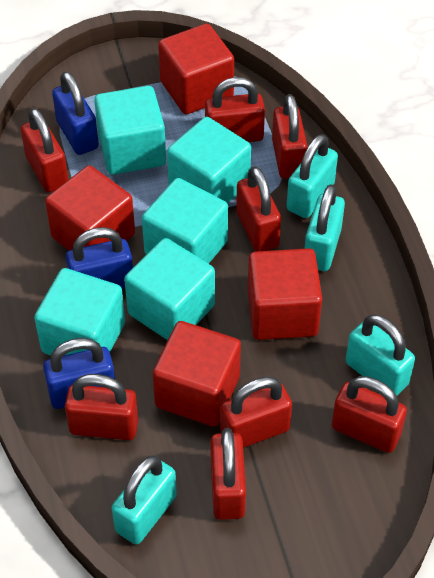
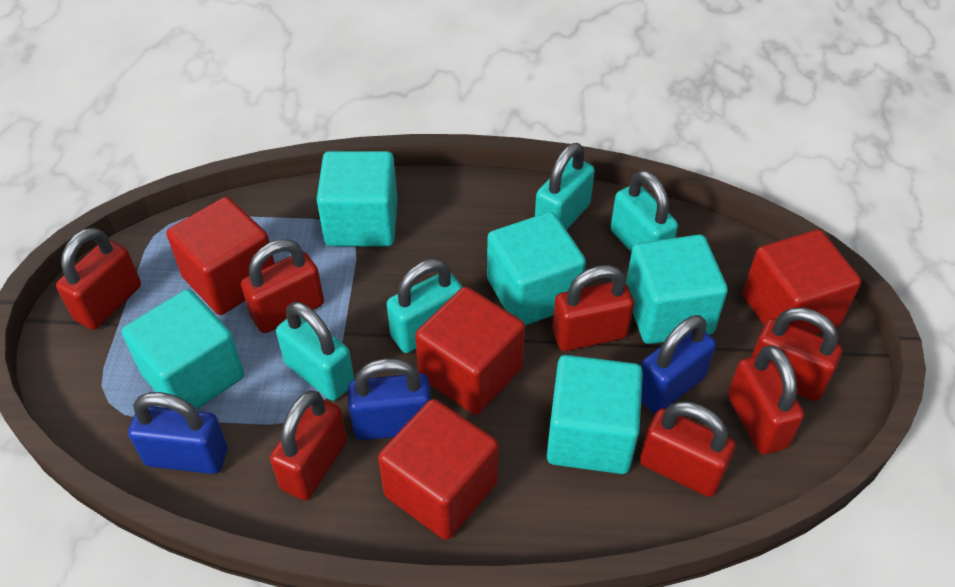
red padlock: [21,108,68,192] [65,374,138,440] [205,77,265,142] [210,428,246,520] [220,377,292,448] [236,166,281,251] [272,94,307,179] [332,376,407,453] = 8 -> [56,228,141,330] [241,239,324,333] [270,390,347,500] [552,265,634,351] [640,401,735,497] [728,345,804,454] [751,308,842,401] = 7

